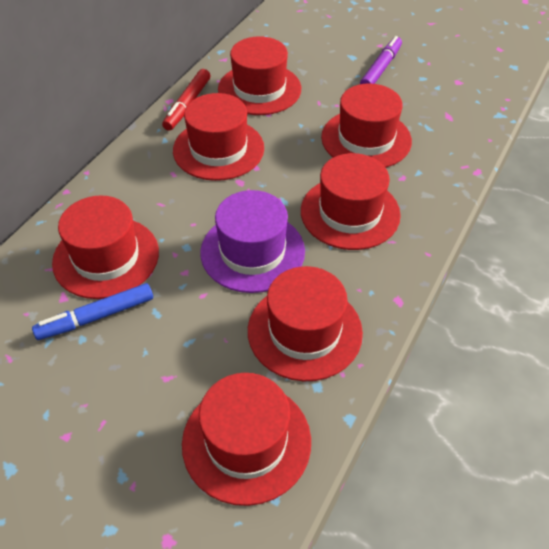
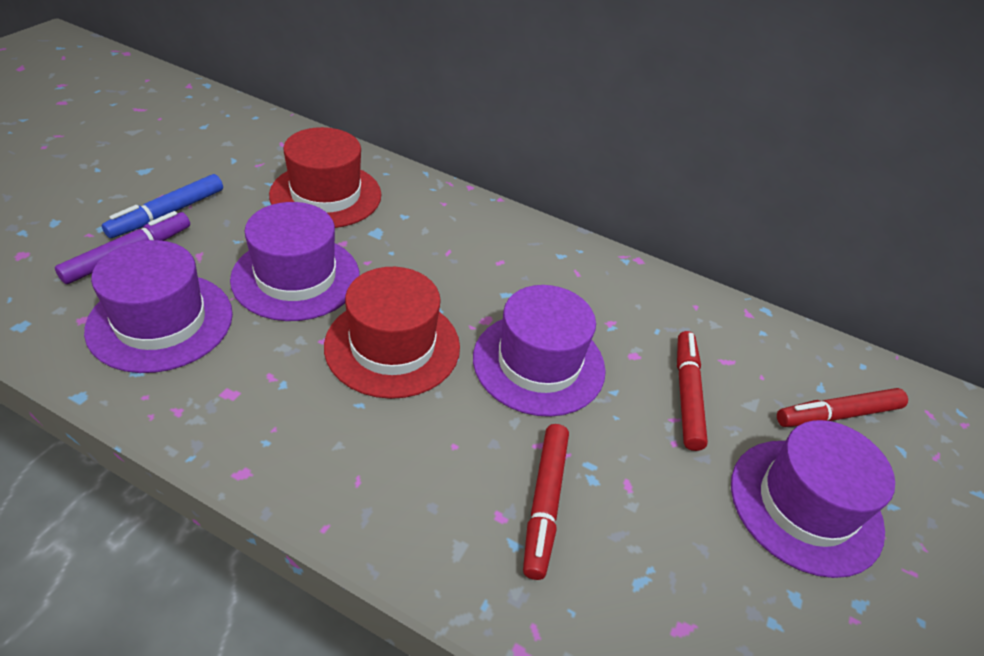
purple hat: [200,190,305,293] = 1 -> [84,240,233,373] [230,202,359,321] [473,285,606,417] [731,420,895,578] = 4
red hat: [52,195,159,299] [173,93,264,181] [182,373,311,506] [218,36,301,115] [248,266,363,381] [301,153,401,250] [321,83,412,168] = 7 -> [269,127,381,228] [324,267,460,399] = 2
red marker: [162,69,211,131] = 1 -> [523,424,569,580] [677,331,708,451] [777,388,908,427] = 3

